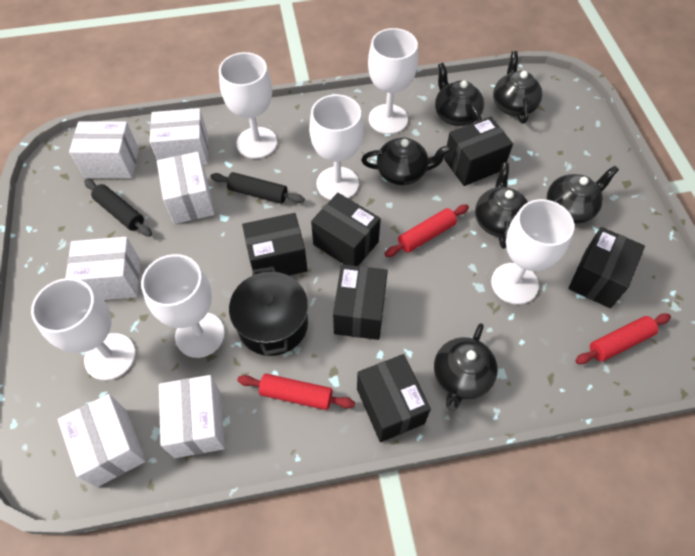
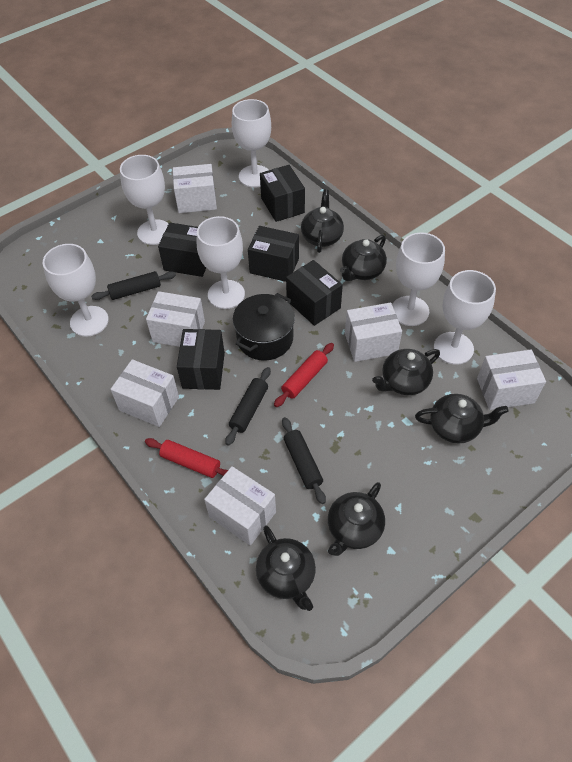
black box: [242,213,307,276] [311,193,381,266] [333,264,388,340] [357,354,431,442] [444,117,513,186] [568,227,645,308] = 6 -> [158,223,206,277] [177,329,225,390] [248,226,299,282] [260,165,305,222] [286,260,343,326] = 5
black rolling pin: [84,179,152,237] [211,172,305,204] = 2 -> [91,271,176,300] [225,367,271,446] [282,417,326,504] = 3
red rolling pin: [237,374,355,410] [384,204,469,257] [575,314,671,364] = 3 -> [145,438,228,478] [274,343,334,407] = 2

